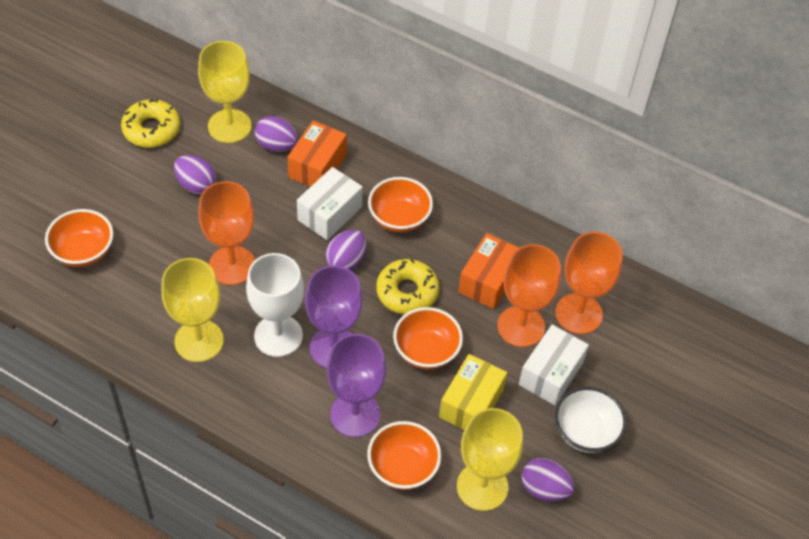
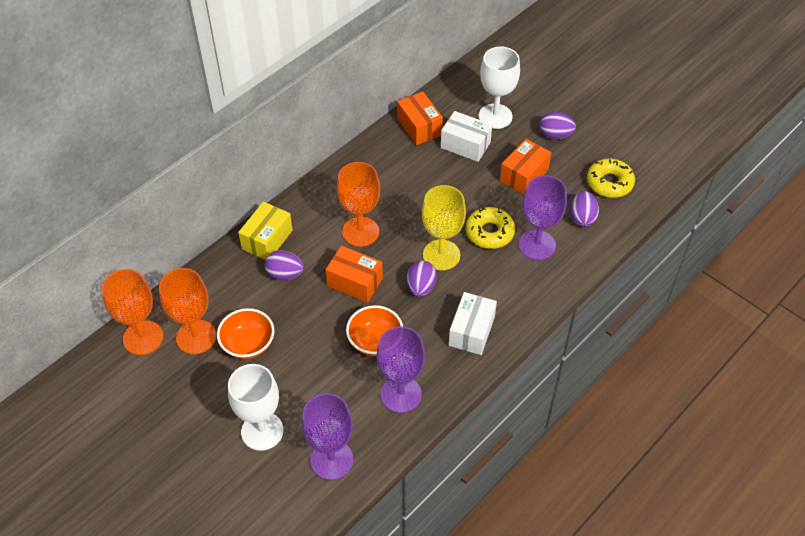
orange bowl: [45,209,113,267] [367,421,442,490] [368,177,433,233] [393,307,463,369] = 4 -> [217,308,274,359] [346,305,403,356] = 2
orange box: [287,121,347,187] [458,233,519,309] = 2 -> [325,246,383,303] [397,92,443,145] [500,139,551,195] = 3
purple goblet: [305,266,362,368] [327,334,386,437] = 2 -> [301,393,353,480] [377,326,425,413] [518,175,567,260] = 3
white bowl: [555,387,627,453] = 1 -> none = 0
white goblet: [246,253,304,357] = 1 -> [228,364,283,451] [479,47,520,129] = 2
yellow goblet: [161,258,224,362] [198,41,251,143] [457,408,523,511] = 3 -> [422,185,466,270] = 1

